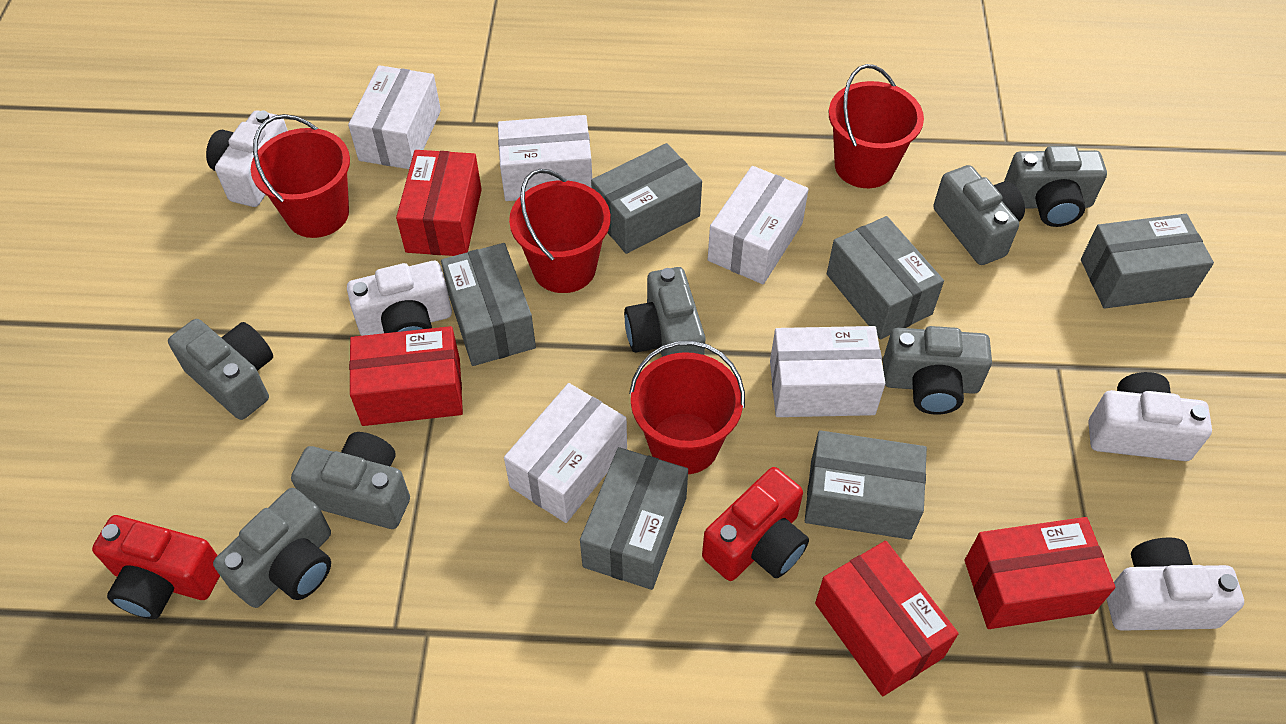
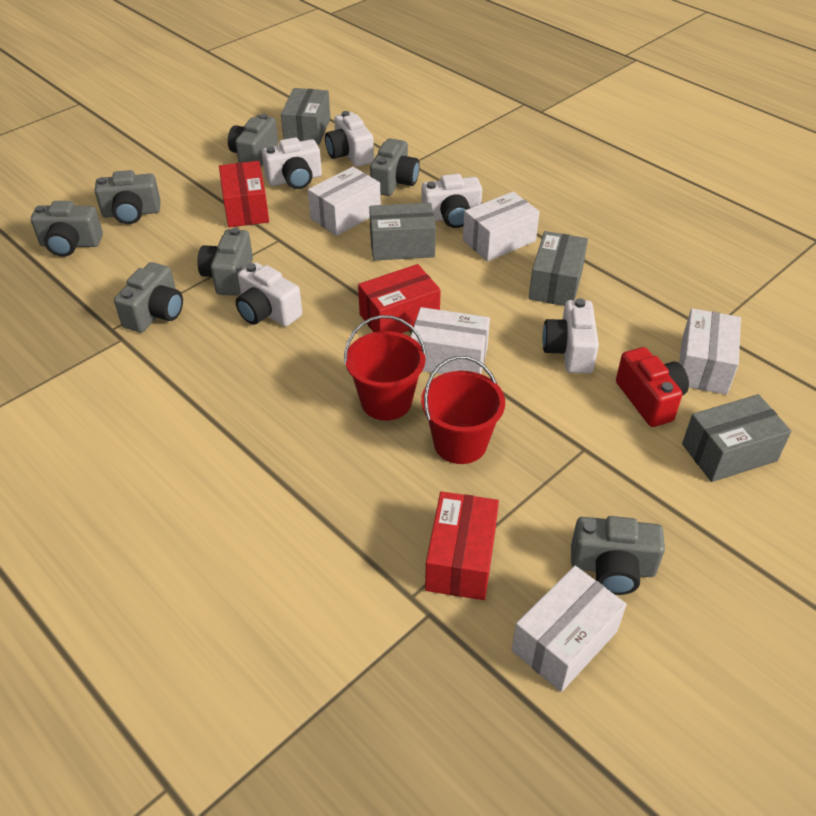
grey box: [441,243,536,366] [580,447,688,590] [591,143,702,254] [805,430,927,540] [827,216,944,340] [1081,214,1214,309] = 6 -> [281,88,330,145] [369,203,436,261] [529,231,588,306] [682,394,791,482] = 4
red box: [349,326,463,426] [396,150,482,256] [815,541,959,696] [965,517,1115,629] = 4 -> [219,161,269,227] [358,264,441,333] [425,491,499,600] = 3
red bucket: [251,114,350,238] [509,169,610,293] [629,341,745,474] [829,64,924,188] = 4 -> [344,315,426,421] [421,356,505,464] = 2
red camera: [92,515,220,619] [702,467,809,581] = 2 -> [616,347,689,427] = 1
white camera: [206,110,288,207] [347,261,452,336] [1089,372,1212,461] [1106,537,1244,631] = 4 -> [236,262,302,327] [262,137,322,189] [325,111,374,167] [421,174,482,228] [542,298,599,373] = 5

